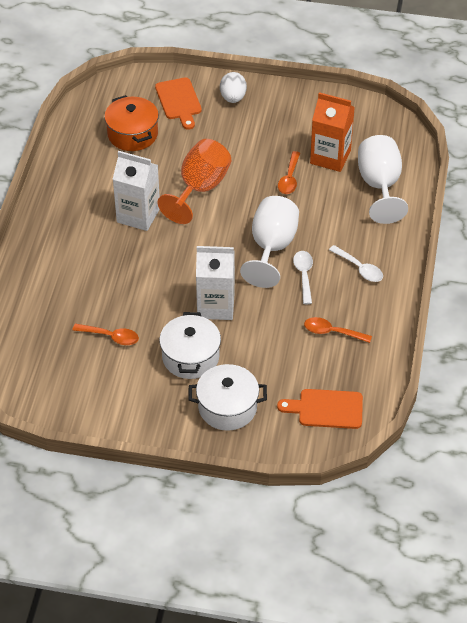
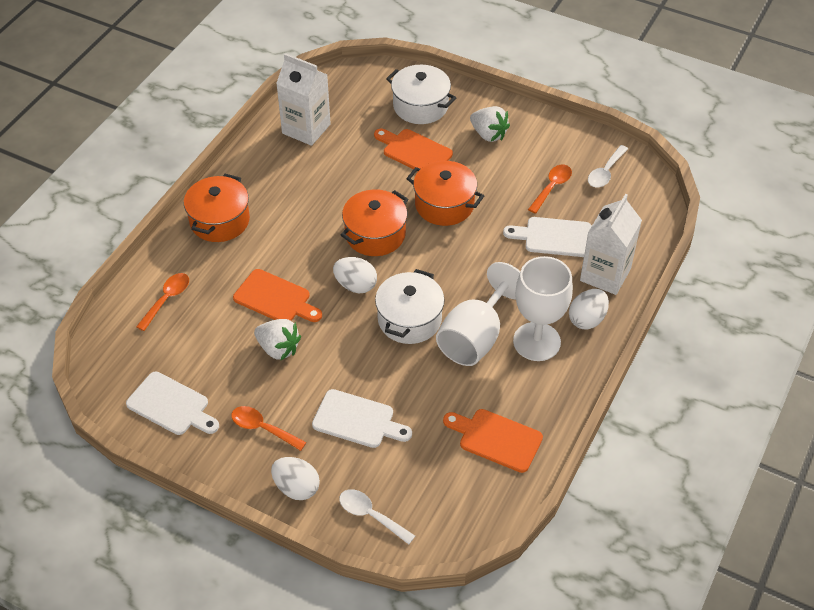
orange carton: [310,92,355,172] = 1 -> none = 0
orange cutting board: [155,77,202,130] [277,389,363,429] = 2 -> [233,269,322,322] [374,129,453,170] [443,409,543,473] = 3
orange goblet: [157,139,231,224] = 1 -> none = 0
orange pot: [104,95,159,151] = 1 -> [184,174,250,242] [341,189,408,256] [406,161,484,226] = 3
white cutting board: none = 0 -> [126,372,219,435] [312,389,412,448] [503,217,592,257] = 3
white egg: [220,72,247,103] = 1 -> [271,457,320,500] [333,257,377,293] [569,289,609,330] = 3
white strawberry: none = 0 -> [254,319,301,360] [470,106,510,142] = 2

